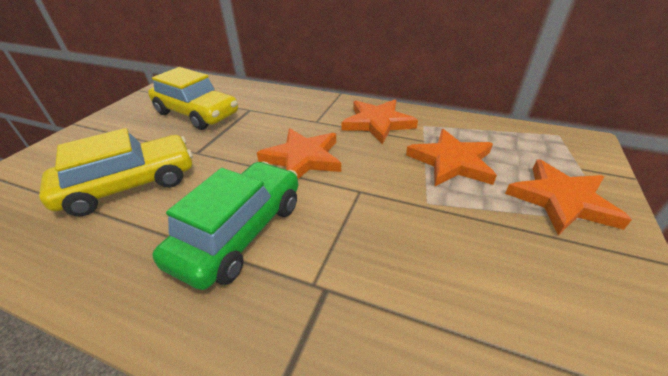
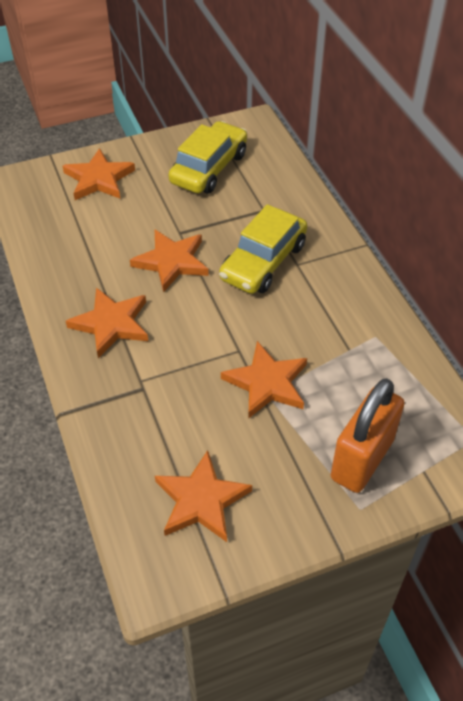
green car: [152,162,298,290] = 1 -> none = 0
orange padlock: none = 0 -> [331,378,405,493] = 1
orange star: [257,128,341,179] [342,100,418,144] [406,129,497,186] [505,159,632,235] = 4 -> [63,148,135,200] [66,288,148,358] [130,230,209,292] [155,450,252,542] [221,341,307,419] = 5

